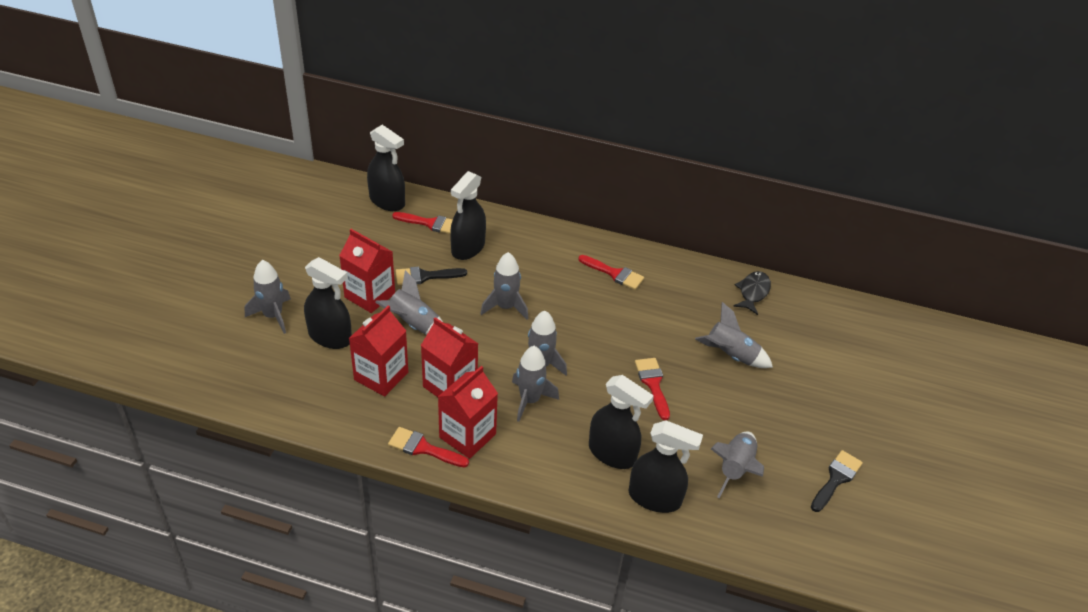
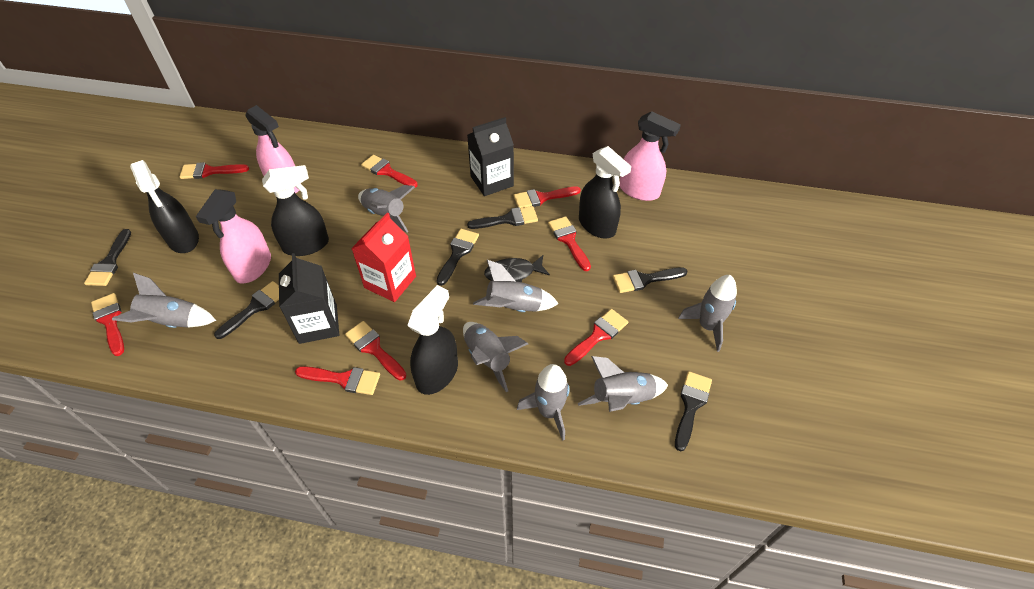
black brush: [396,267,467,285] [811,450,863,512] = 2 -> [84,229,131,286] [214,281,279,339] [436,229,479,286] [467,206,538,229] [613,267,688,293] [675,371,712,451] = 6
black carton: none = 0 -> [279,253,339,344] [467,117,514,196] = 2
black spray bottle: [304,257,352,349] [367,125,405,211] [450,171,486,260] [589,375,654,469] [629,420,703,513] = 5 -> [130,160,199,253] [262,165,329,256] [407,285,458,395] [579,146,631,238] = 4
pink spray bottle: none = 0 -> [196,189,271,284] [245,105,299,193] [619,111,681,201] = 3
red brush: [388,427,469,468] [392,212,453,234] [578,255,644,290] [635,358,670,420] = 4 -> [91,293,124,356] [179,162,249,179] [295,366,380,395] [345,321,406,381] [361,155,418,188] [514,186,581,208] [548,216,591,271] [564,309,628,366] = 8
red carton: [339,229,395,313] [349,306,408,397] [421,317,478,397] [438,366,498,459] = 4 -> [351,212,416,302] = 1

